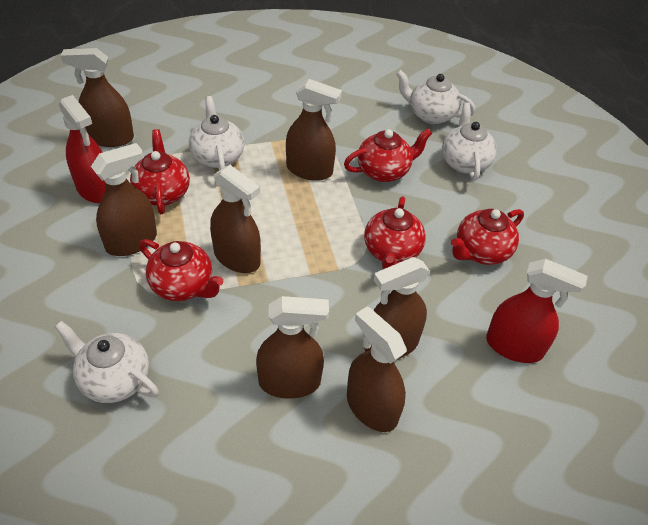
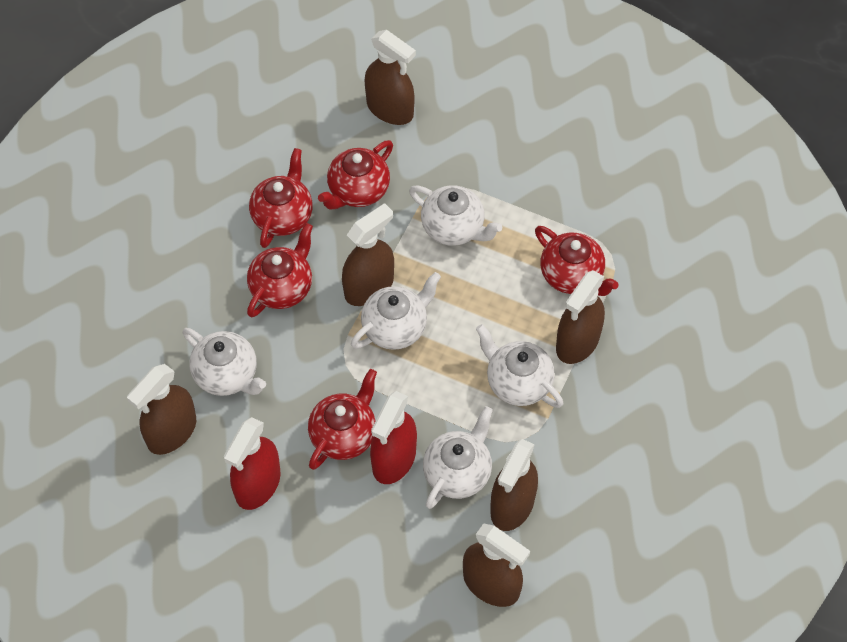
brown spray bottle: [61,48,134,147] [91,143,157,256] [210,165,261,273] [256,296,329,399] [286,79,342,181] [347,306,407,432] [364,257,430,359] = 7 -> [127,364,196,455] [342,203,394,306] [365,30,416,125] [463,524,530,607] [490,439,538,531] [556,270,605,364] = 6
white teapot: [55,321,159,403] [189,96,244,170] [396,70,475,124] [442,103,497,181] = 4 -> [183,328,266,396] [351,272,441,350] [409,185,502,246] [423,406,493,509] [476,324,563,408] = 5

